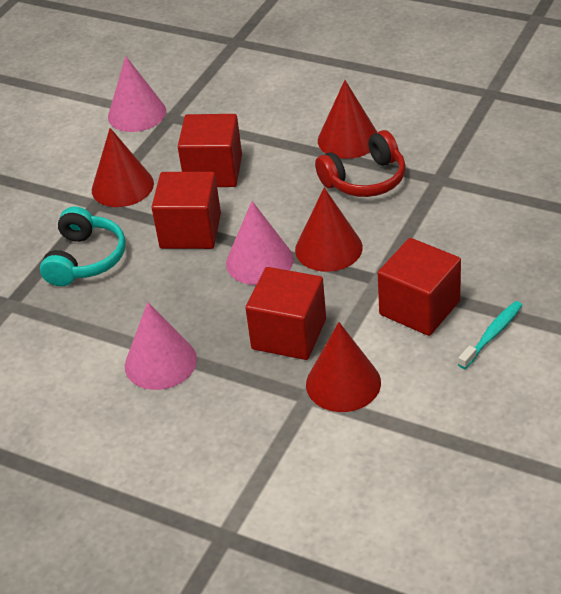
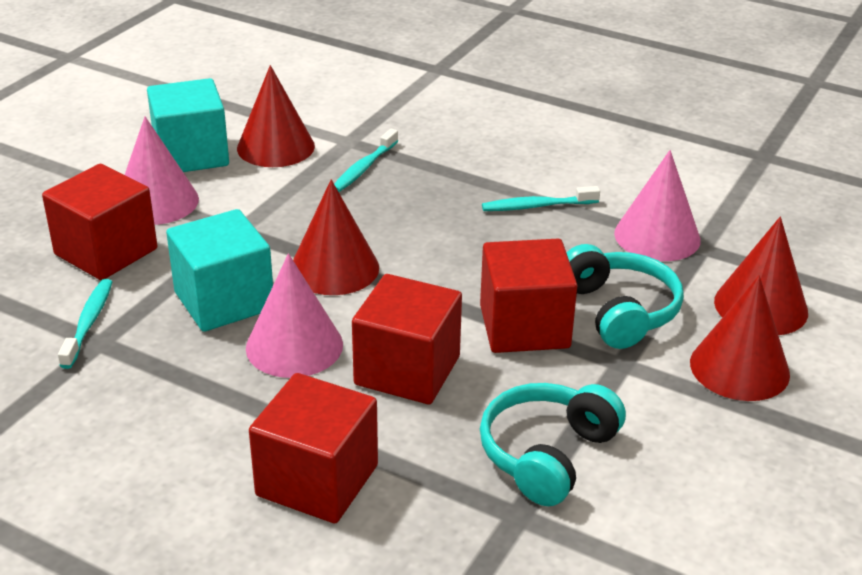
red headphones: [315,130,406,197] = 1 -> none = 0
turquoise cube: none = 0 -> [147,78,229,172] [166,209,273,332] = 2
turquoise headphones: [40,206,126,286] = 1 -> [480,383,626,506] [566,244,684,349] = 2
turquoise toothbrush: [458,301,523,369] = 1 -> [58,279,112,369] [334,128,398,192] [482,186,600,211] = 3

